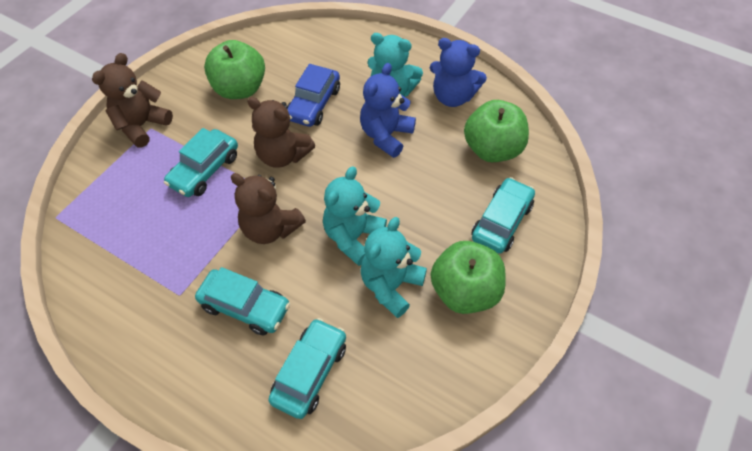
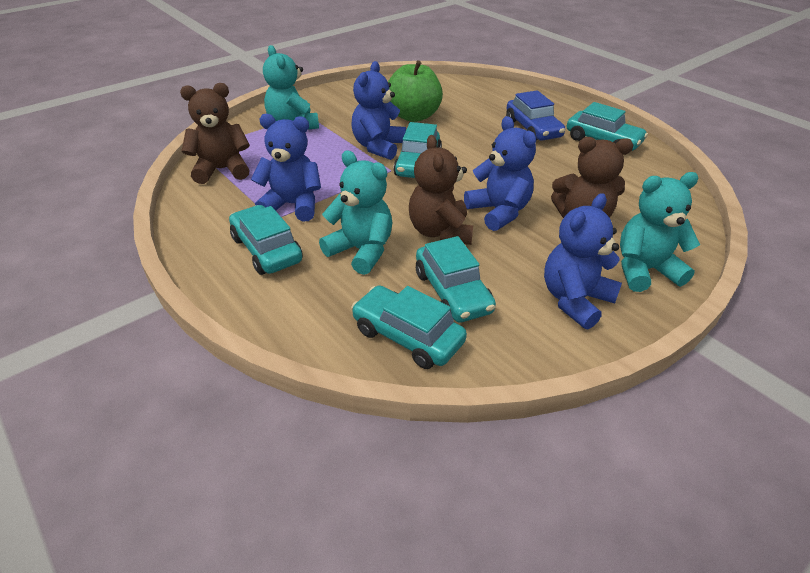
blue teddy bear: [360,63,416,158] [430,38,487,107] = 2 -> [251,114,321,221] [352,61,406,160] [464,116,536,231] [544,193,622,329] = 4
green apple: [204,40,265,99] [431,241,506,314] [464,100,529,162] = 3 -> [388,61,443,122] = 1
turquoise car: [164,128,238,197] [195,267,290,336] [268,318,346,419] [471,177,535,254] = 4 -> [229,205,303,275] [351,285,467,369] [393,122,442,178] [416,236,496,323] [567,102,648,151] = 5

